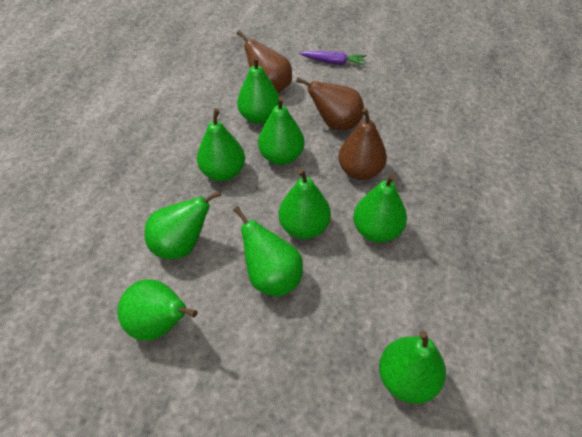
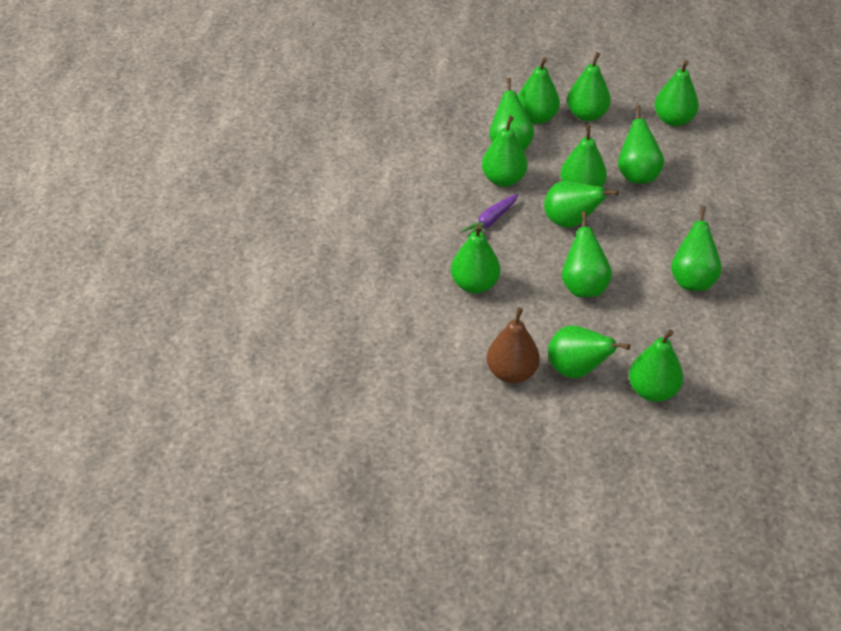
brown pear: [237,30,292,93] [296,77,364,130] [338,108,387,180] = 3 -> [487,307,540,383] = 1
green pear: [117,280,197,341] [144,190,222,259] [197,108,245,181] [233,206,303,296] [237,56,279,124] [258,96,304,165] [279,168,331,239] [353,174,407,243] [379,331,446,404] = 9 -> [451,224,500,294] [482,116,528,187] [490,78,534,151] [518,57,560,124] [544,181,619,228] [548,325,630,378] [560,125,607,187] [562,211,612,297] [567,52,611,121] [618,105,664,184] [629,330,683,402] [654,60,699,126] [671,206,722,291] = 13

